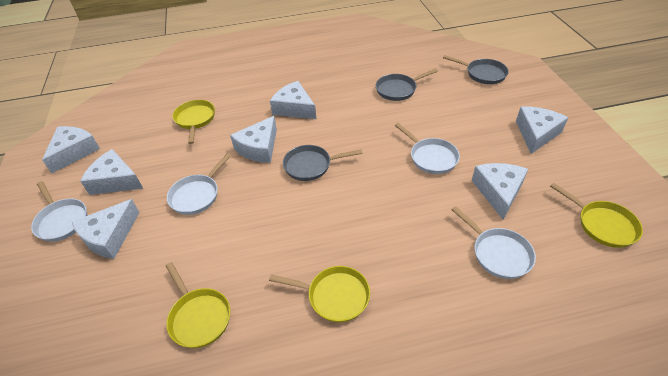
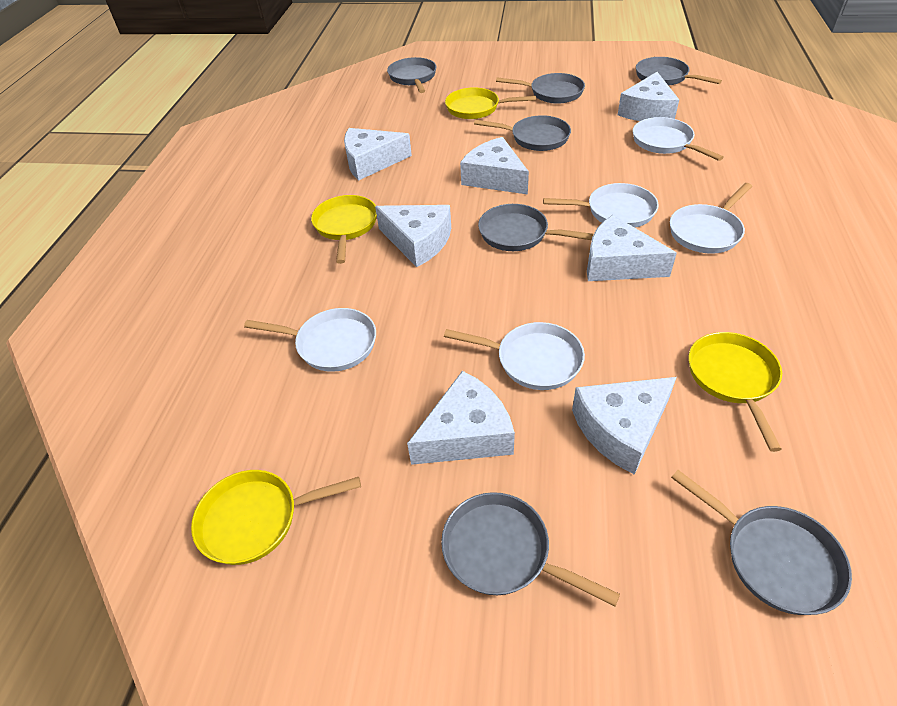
grey pan: [283,145,363,181] [376,68,438,101] [443,55,509,84] = 3 -> [387,57,437,93] [441,492,620,606] [474,115,571,151] [478,204,594,251] [496,73,585,104] [636,57,722,86] [671,470,852,615] = 7
white pan: [31,181,87,242] [167,153,231,215] [395,123,460,174] [451,206,536,279] = 4 -> [244,308,376,372] [444,322,585,390] [543,183,659,228] [633,117,724,161] [670,183,752,254] = 5

